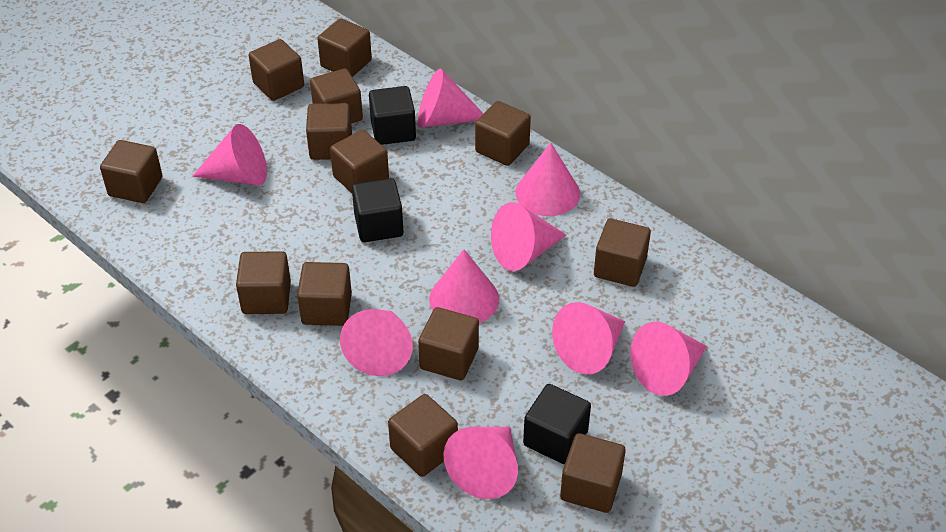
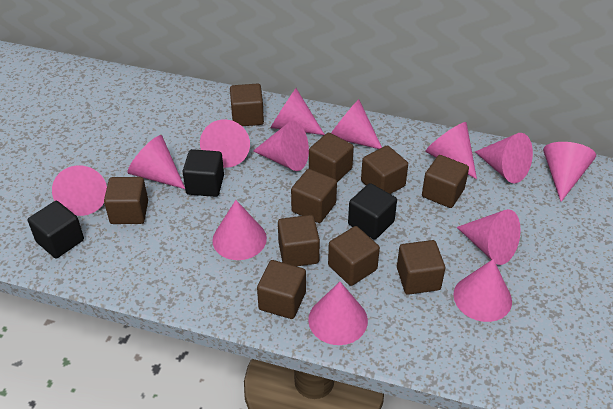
brown cube: [100,140,162,203] [236,251,291,314] [248,39,304,101] [297,262,352,326] [306,103,352,160] [310,69,363,123] [317,18,372,77] [330,130,389,193] [388,394,458,477] [418,307,479,380] [475,101,531,166] [560,433,626,513] [594,218,651,287] = 13 -> [104,177,148,224] [230,83,264,126] [257,260,306,319] [278,215,320,266] [291,169,337,223] [309,133,354,182] [328,226,380,286] [361,145,408,194] [397,240,445,295] [422,155,469,208] = 10
pink cone: [192,124,267,186] [340,309,413,376] [418,69,484,128] [429,249,499,323] [444,427,518,499] [491,202,566,271] [516,143,580,216] [552,302,625,374] [630,322,707,396] = 9 -> [52,165,107,216] [127,135,185,189] [200,119,250,168] [212,200,267,260] [253,121,309,171] [270,88,325,135] [308,282,368,345] [331,99,382,149] [425,122,477,179] [453,259,512,322] [457,209,521,265] [475,133,533,183] [543,142,596,202] = 13

